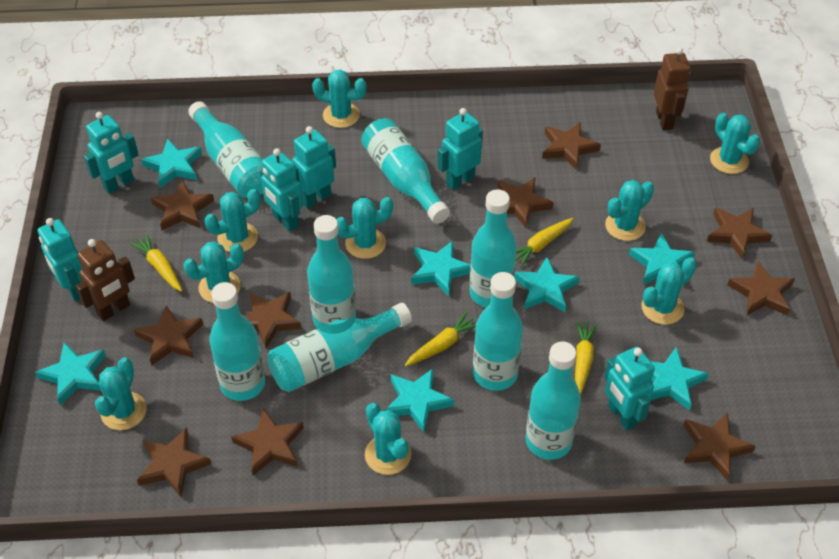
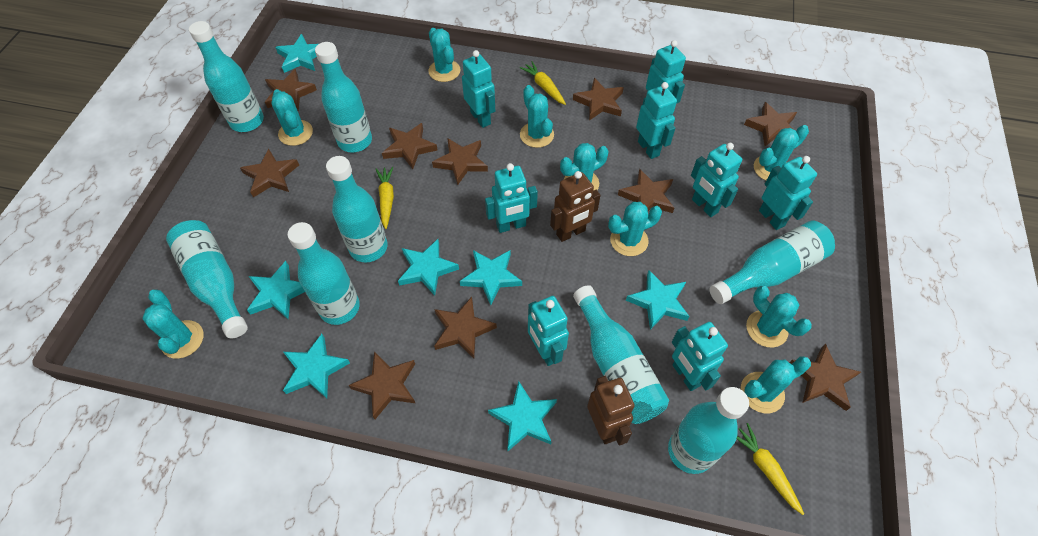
turquoise robot: [37,218,82,301] [84,112,139,194] [260,148,303,232] [292,126,336,208] [437,108,483,190] [604,347,655,430] = 6 -> [462,50,495,128] [485,163,538,233] [528,296,569,366] [636,82,677,159] [646,40,686,104] [672,322,728,391] [691,143,742,217] [759,156,817,230] = 8
yellow carrot: [130,234,182,292] [405,312,476,366] [515,218,574,267] [575,321,598,395] = 4 -> [376,167,394,229] [520,61,566,105] [737,423,804,515] = 3

